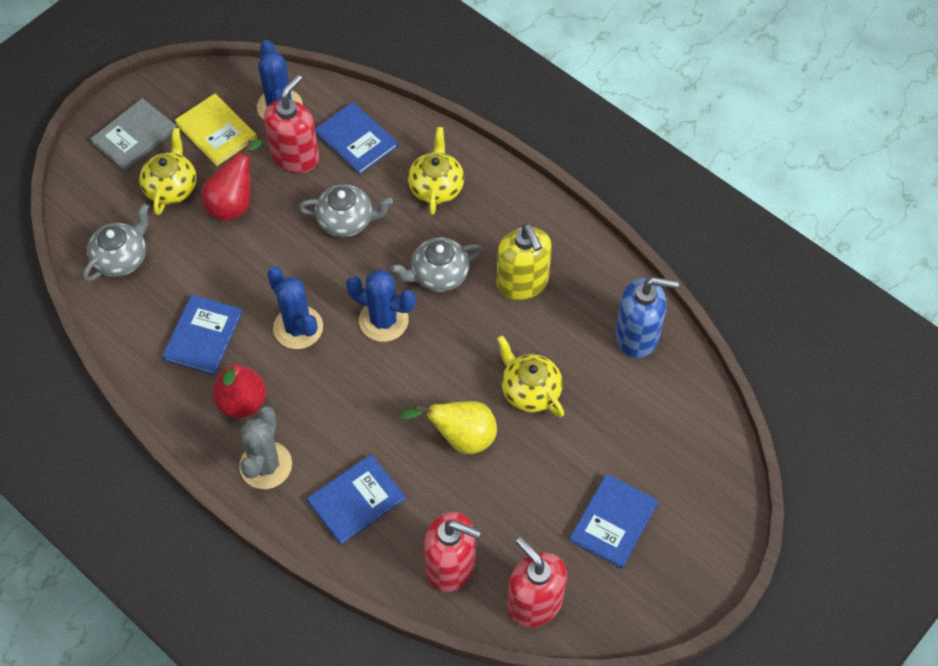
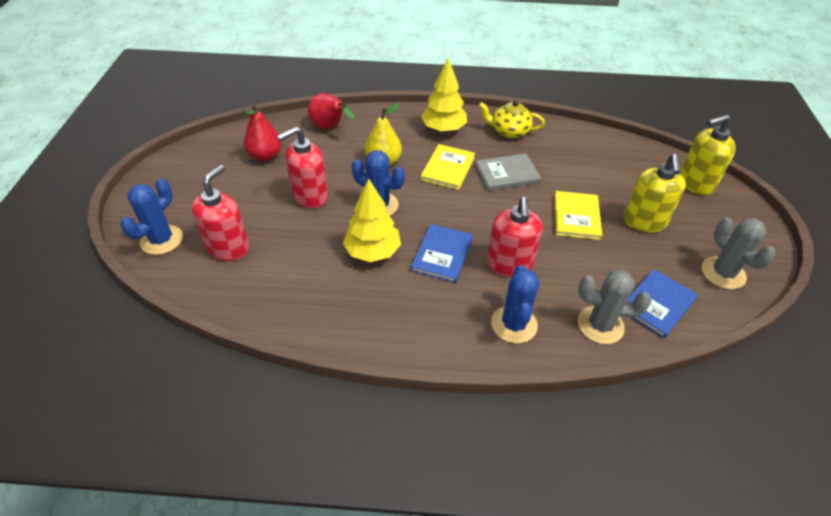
blue book: [162,295,243,375] [307,454,406,545] [315,102,398,175] [569,474,658,569] = 4 -> [411,224,473,283] [627,269,698,338] = 2
blue soap dispenser: [615,277,679,358] = 1 -> none = 0
grey cactus: [239,406,292,489] = 1 -> [578,270,651,344] [702,217,776,289] = 2
grey teapot: [83,203,149,282] [299,184,393,237] [391,237,483,292] = 3 -> none = 0
yellow book: [175,94,257,166] = 1 -> [420,144,475,190] [555,191,602,240] = 2
yellow soap dispenser: [497,224,552,300] = 1 -> [624,154,686,233] [680,114,736,195] = 2
yellow teapot: [139,128,197,215] [408,127,464,215] [497,335,564,417] = 3 -> [479,100,545,138] = 1
yellow tree: none = 0 -> [343,178,401,262] [421,58,467,133] = 2

